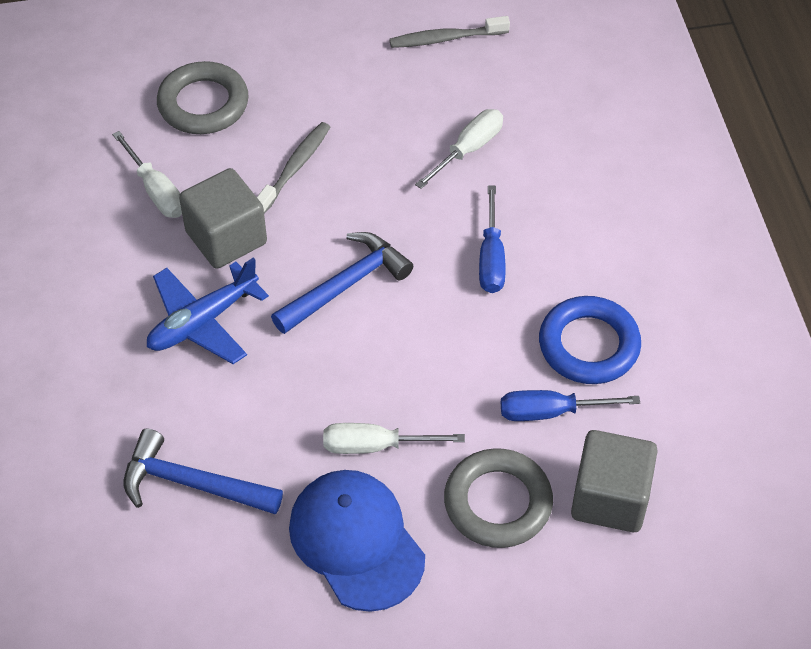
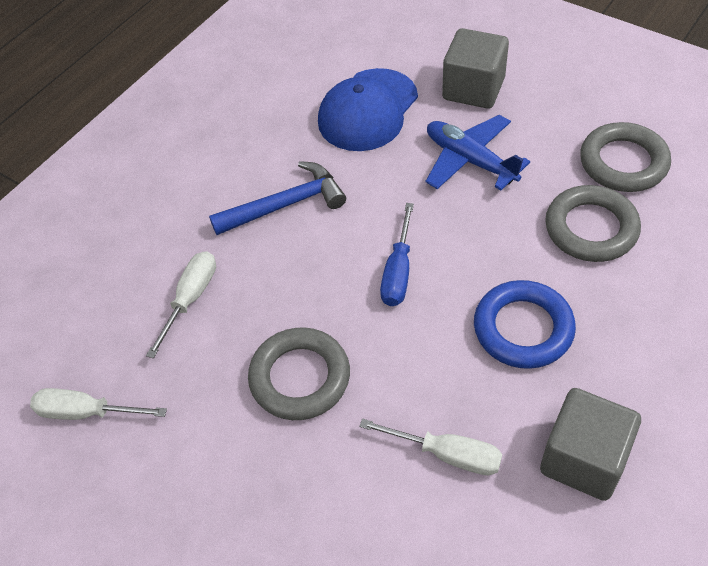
blue hammer: [124,428,283,514] [271,232,413,334] = 2 -> [209,161,346,235] = 1
blue screwdriver: [479,185,506,293] [501,390,640,421] = 2 -> [380,203,414,306] = 1
grey ring: [157,61,249,134] [444,448,553,548] = 2 -> [248,327,350,420] [545,185,641,262] [580,122,671,192] = 3
grey toothbrush: [257,122,330,214] [389,16,510,48] = 2 -> none = 0

